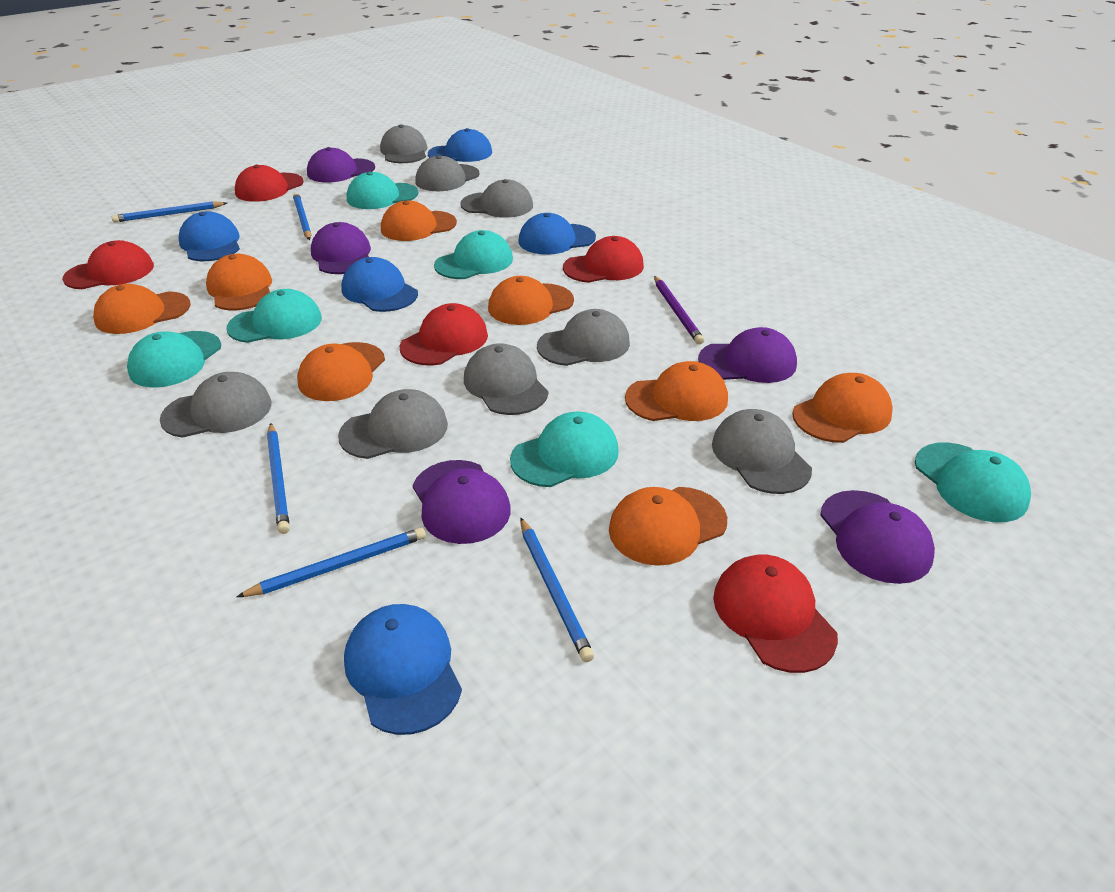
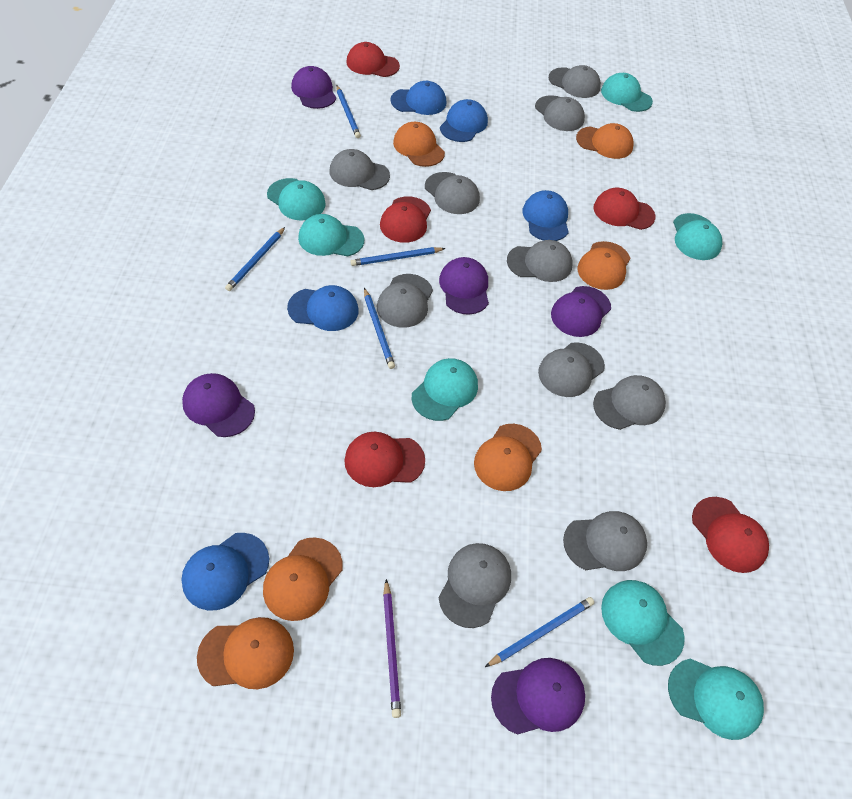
grey cap: [160,372,271,438] [338,389,448,459] [380,124,427,163] [415,155,480,191] [460,179,533,218] [464,343,548,415] [537,309,630,366] [712,409,812,494] = 8 -> [330,149,390,190] [377,274,433,328] [425,172,480,214] [438,543,511,628] [507,240,573,282] [535,95,585,131] [538,342,605,397] [549,65,601,98] [563,511,647,571] [593,375,666,430] = 10
orange cap: [93,284,191,334] [206,254,272,310] [297,342,385,401] [381,200,457,241] [488,276,574,325] [609,487,727,566] [625,361,728,421] [792,373,893,443] = 8 -> [197,617,294,689] [263,537,343,621] [393,122,445,167] [474,424,542,491] [576,123,634,159] [577,241,631,290] = 6
turquoise cap: [127,331,221,387] [226,289,322,343] [347,172,419,209] [434,230,513,279] [510,412,619,487] [915,442,1031,522] = 6 -> [267,178,326,221] [298,214,364,256] [411,358,478,421] [601,73,653,112] [601,580,685,666] [668,659,764,740] [673,213,722,260] = 7

